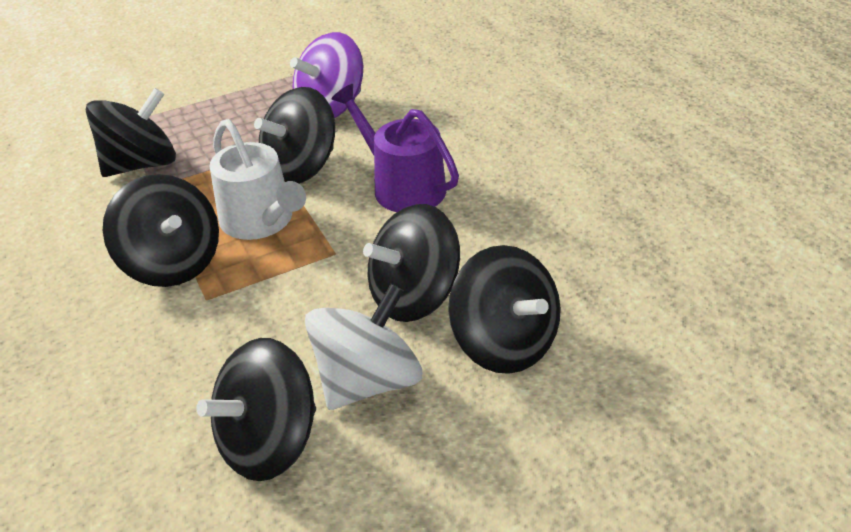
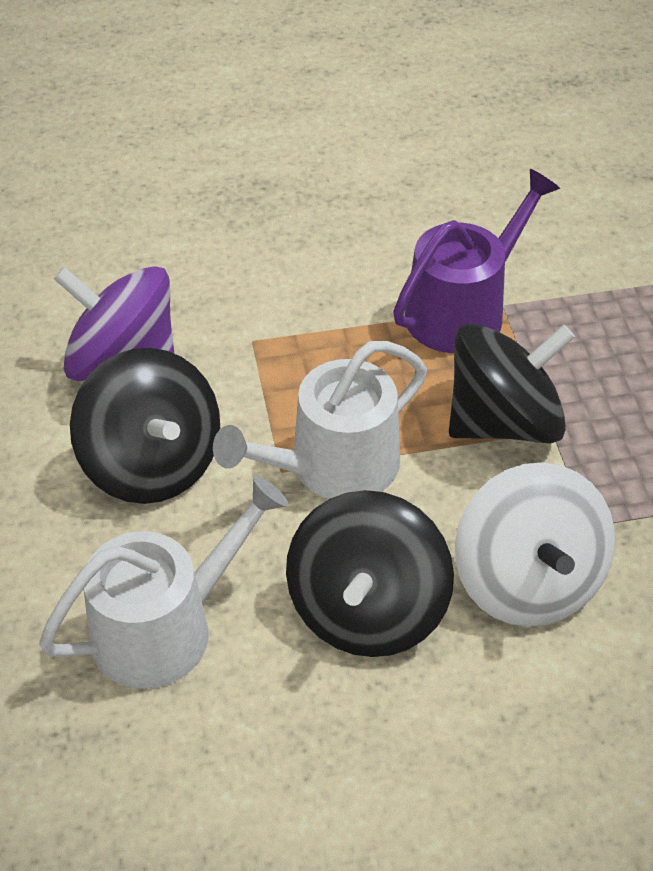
black spinning top: [86,88,176,177] [103,174,219,287] [196,338,316,481] [254,87,335,184] [363,204,460,322] [448,245,561,374] = 6 -> [70,348,220,504] [286,490,454,657] [449,323,575,443] = 3
white watering can: [209,119,306,240] = 1 -> [39,476,288,689] [213,341,427,499] = 2

